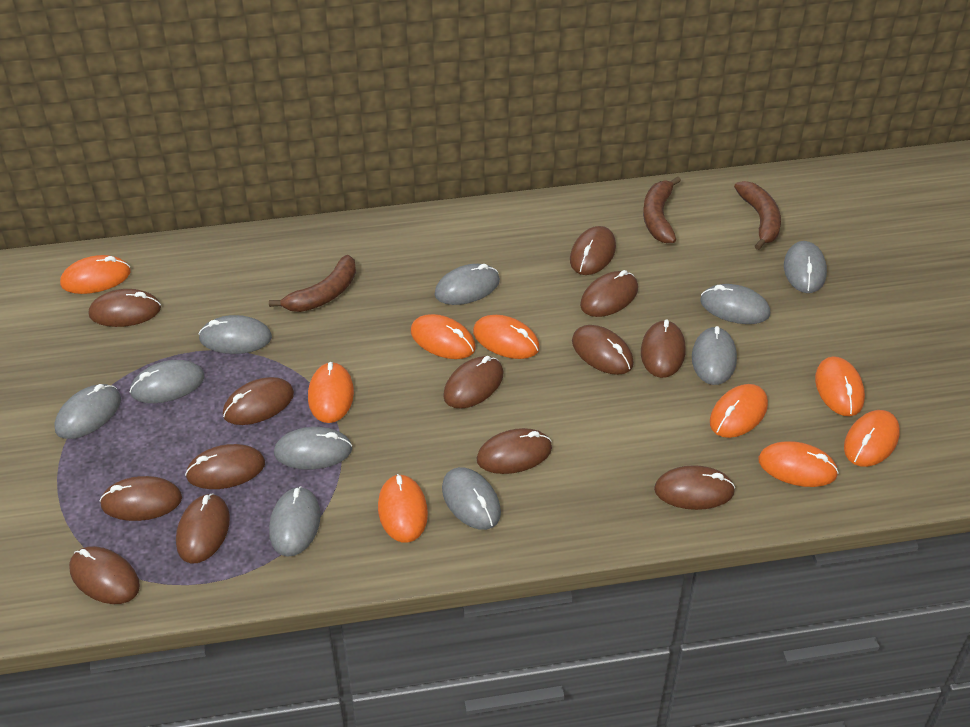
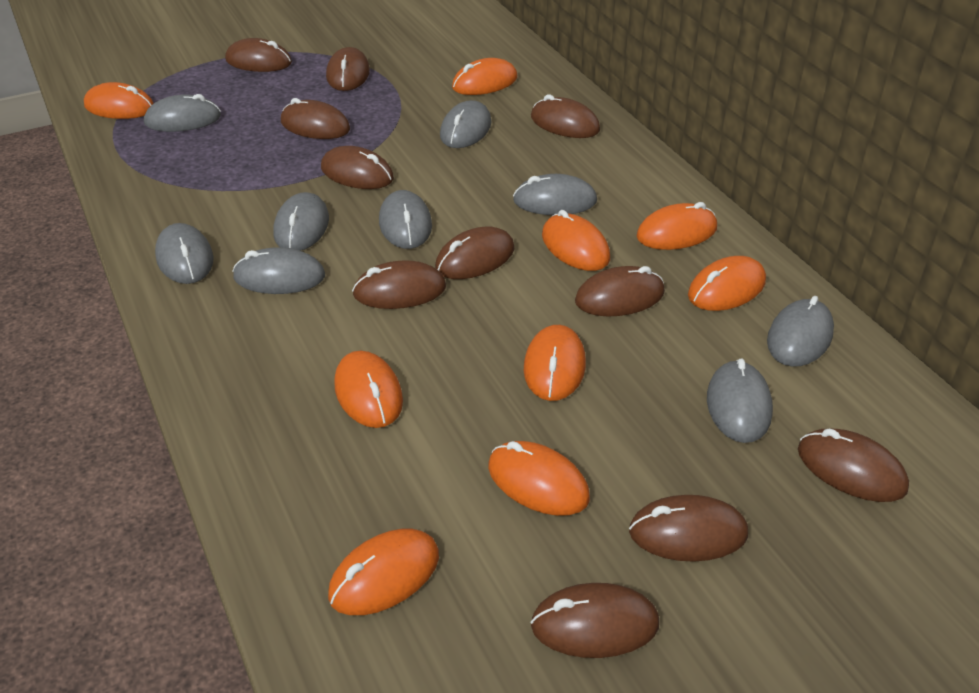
brown banana: [269,255,356,312] [643,176,681,243] [734,181,781,250] = 3 -> none = 0
brown mouse: [69,546,140,604] [89,289,161,327] [99,476,182,521] [176,493,230,564] [185,444,265,489] [223,377,294,425] [443,356,504,409] [477,428,552,474] [570,226,616,275] [572,325,634,375] [580,270,638,317] [641,320,686,378] [654,465,735,510] = 13 -> [225,38,292,72] [281,98,350,139] [321,146,394,189] [326,47,370,91] [352,260,446,309] [435,227,515,279] [531,94,600,138] [531,583,659,658] [575,266,665,317] [629,495,748,562] [798,428,909,502] = 11
grey mouse: [54,384,121,439] [130,360,205,403] [198,315,272,354] [269,486,321,557] [274,427,352,469] [434,264,500,305] [442,467,501,530] [692,326,737,385] [700,284,770,324] [784,241,827,293] = 10 -> [144,94,221,132] [155,223,214,284] [233,247,325,294] [273,192,329,251] [379,190,432,249] [440,100,492,148] [513,174,597,215] [707,358,773,443] [767,296,834,367] = 9

